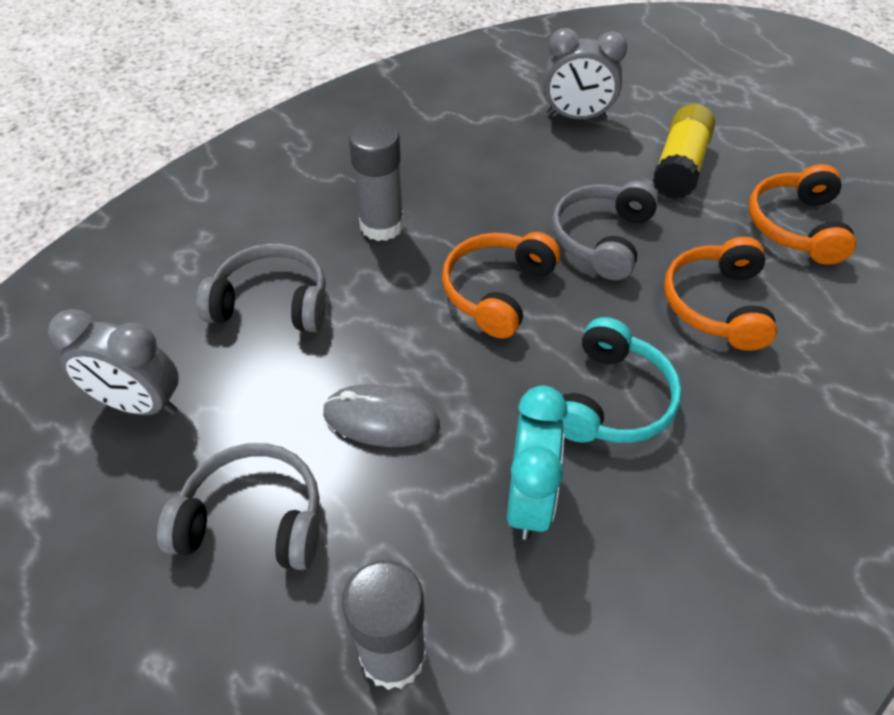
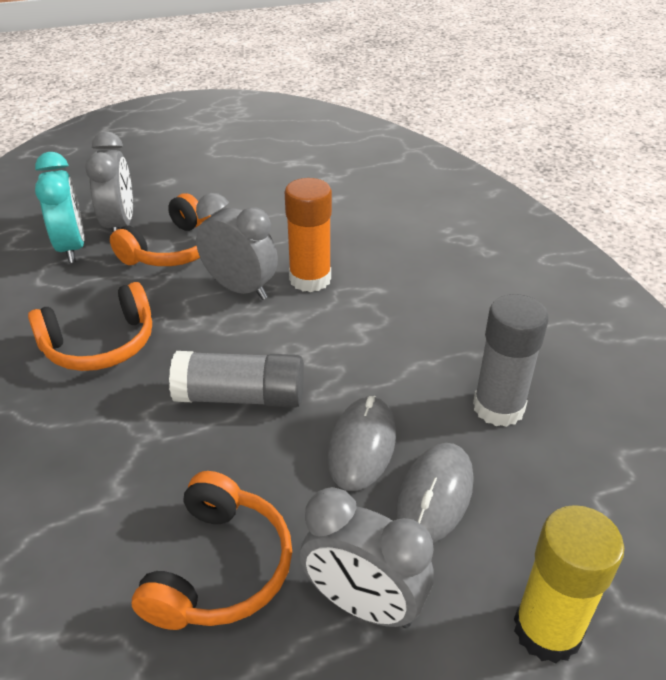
grey clock: [48,309,179,415] [543,28,627,120] = 2 -> [85,131,133,233] [196,193,278,300] [300,487,434,628] = 3
grey headphones: [157,443,320,570] [196,243,326,332] [552,181,659,280] = 3 -> none = 0
grey mouse: [323,384,440,447] = 1 -> [327,396,396,491] [396,443,474,543] = 2
orange glue stick: none = 0 -> [285,178,332,292] = 1
turquoise headphones: [562,317,682,443] = 1 -> none = 0

